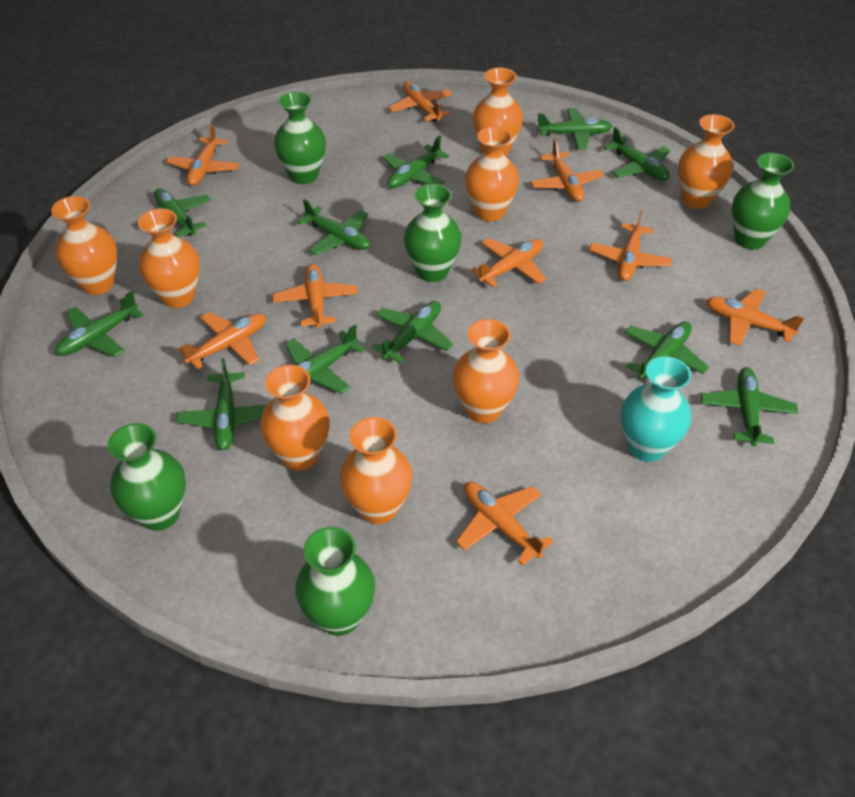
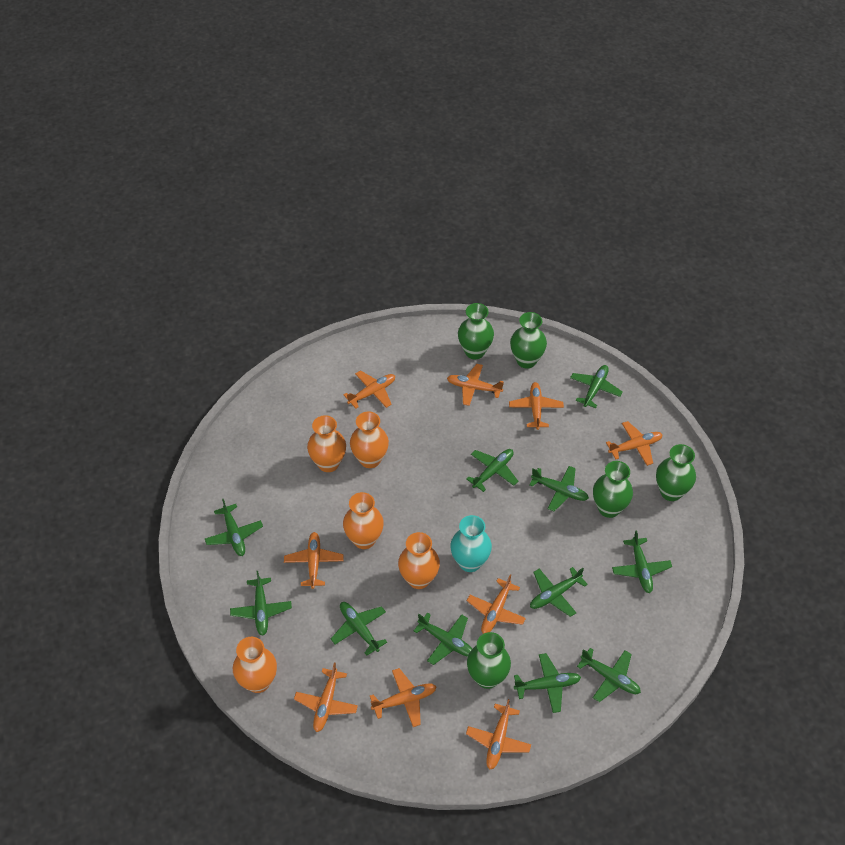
orange vase: [51,196,117,295] [138,208,200,308] [260,365,330,470] [340,417,413,524] [453,319,519,423] [465,126,519,222] [473,68,523,156] [678,114,735,209] = 8 -> [233,637,277,693] [307,415,346,472] [343,492,384,549] [350,411,389,468] [398,532,440,589] = 5

